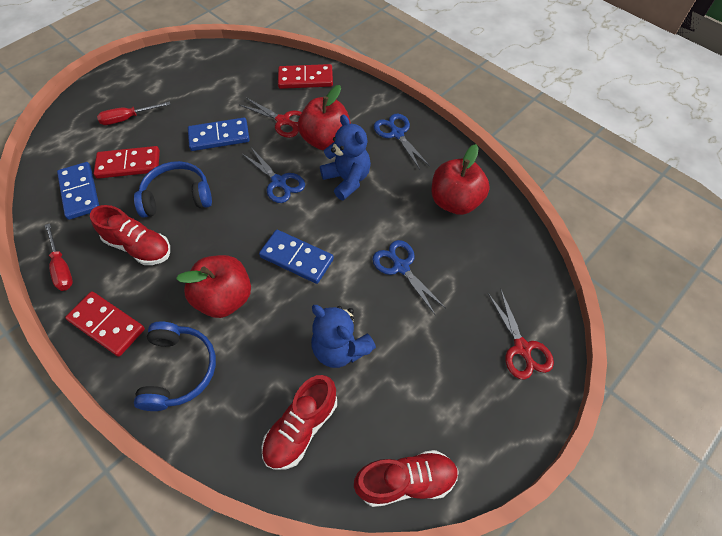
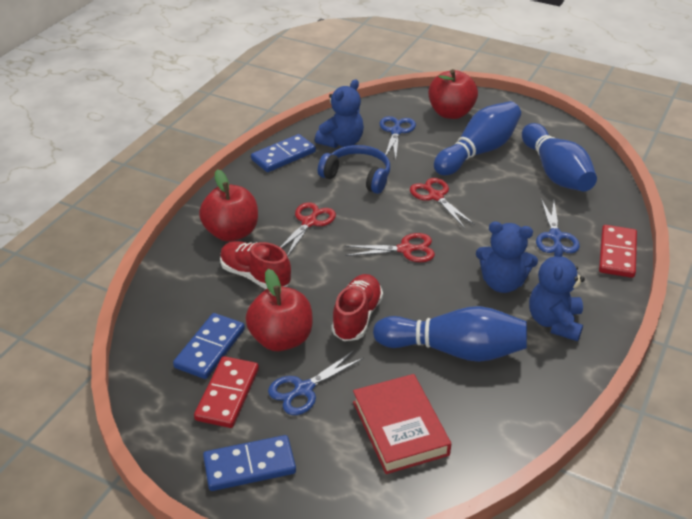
blue bowling pin: none = 0 -> [373,306,527,362] [434,101,521,176] [522,123,597,192] = 3
blue headphones: [134,161,212,218] [134,321,216,411] = 2 -> [318,145,390,194] = 1
blue teddy bear: [311,305,376,368] [320,115,371,200] = 2 -> [315,79,364,148] [476,222,538,293] [529,245,585,341] = 3
red book: none = 0 -> [353,374,451,474] = 1
red domino: [65,292,145,357] [94,146,160,179] [278,64,333,89] = 3 -> [194,356,259,428] [599,225,637,278] = 2
red scissors: [240,98,302,138] [488,290,554,380] = 2 -> [280,202,336,257] [345,233,435,262] [410,178,475,227] = 3
red screwdriver: [45,223,73,291] [97,101,171,125] = 2 -> none = 0
red shoe: [90,205,170,265] [262,375,337,470] [354,450,459,507] = 3 -> [220,241,291,289] [331,274,383,341] = 2

